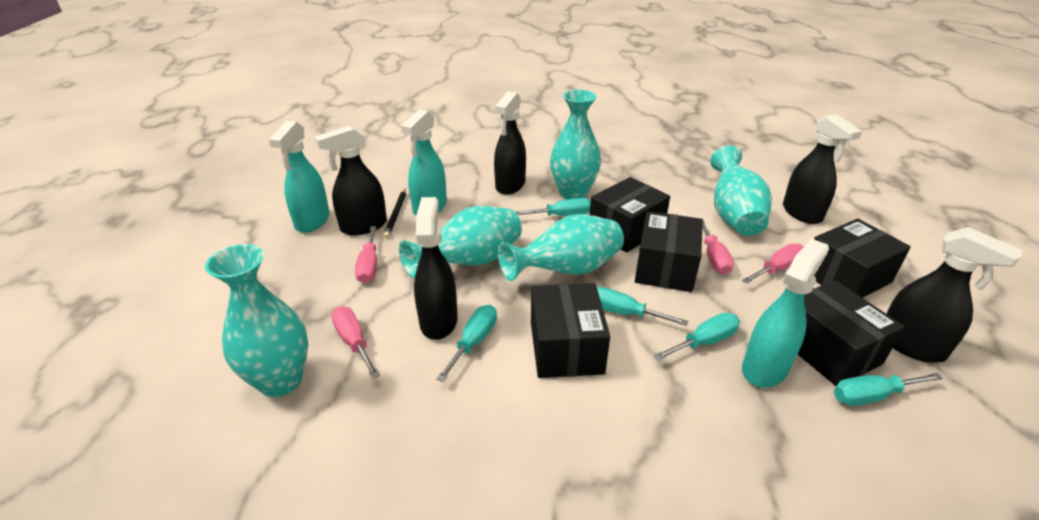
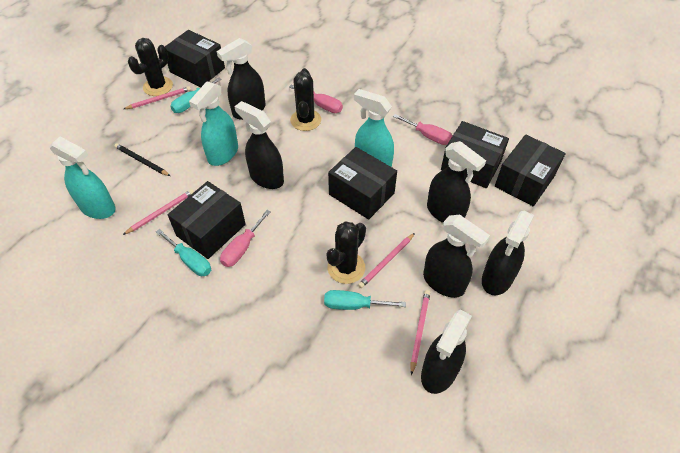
black cactus: none = 0 -> [128,38,173,96] [290,68,321,131] [327,221,366,284] = 3
black spray bottle: [315,125,387,235] [414,197,458,340] [494,91,526,195] [783,114,862,224] [886,227,1023,363] = 5 -> [217,38,266,120] [234,101,284,189] [421,309,472,394] [423,215,490,298] [427,141,486,223] [482,210,534,295] = 6
pink pencil: none = 0 -> [123,189,194,235] [124,86,191,109] [358,233,415,288] [411,290,430,375] = 4
pink screwdriver: [331,306,380,378] [355,226,377,283] [702,220,734,275] [742,244,803,284] = 4 -> [220,210,271,267] [289,85,343,113] [393,114,452,145] = 3
turquoise screwdriver: [437,305,497,382] [516,198,591,216] [597,287,688,326] [654,313,740,361] [834,373,943,406] = 5 -> [156,229,211,276] [170,78,222,113] [324,290,406,310] = 3
turquoise vase: [205,244,308,397] [399,206,522,278] [498,214,624,281] [550,90,601,200] [710,146,772,236] = 5 -> none = 0

